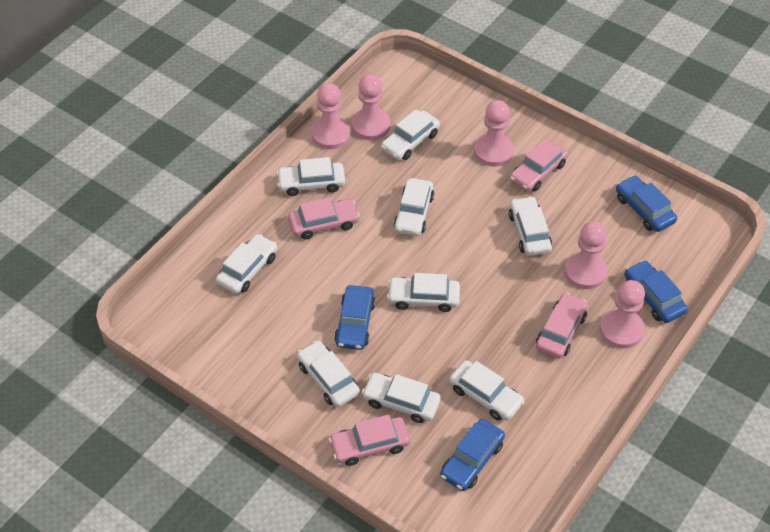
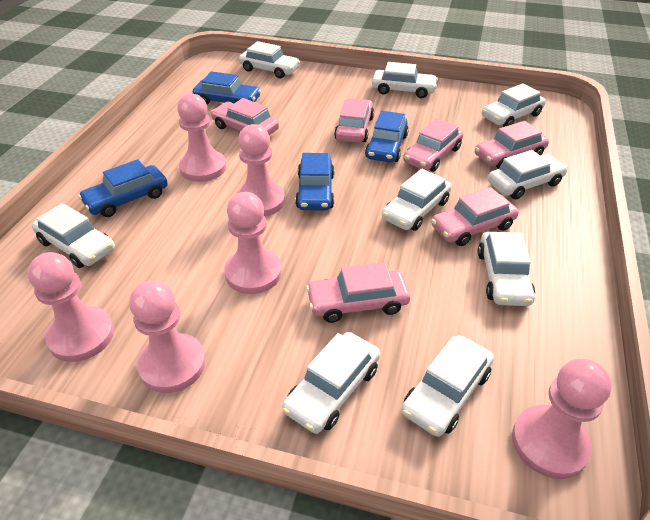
pink car: [288,197,360,240] [329,415,410,466] [510,139,568,192] [536,293,588,359] = 4 -> [211,98,279,135] [306,262,410,323] [334,98,374,143] [403,118,463,172] [431,187,519,246] [475,121,549,169] = 6
pink pawn: [311,83,351,149] [352,74,390,140] [474,100,514,166] [564,221,608,289] [600,280,645,348] = 5 -> [28,252,114,362] [130,280,206,393] [177,93,226,182] [224,192,282,294] [236,124,285,216] [512,359,611,479] = 6

